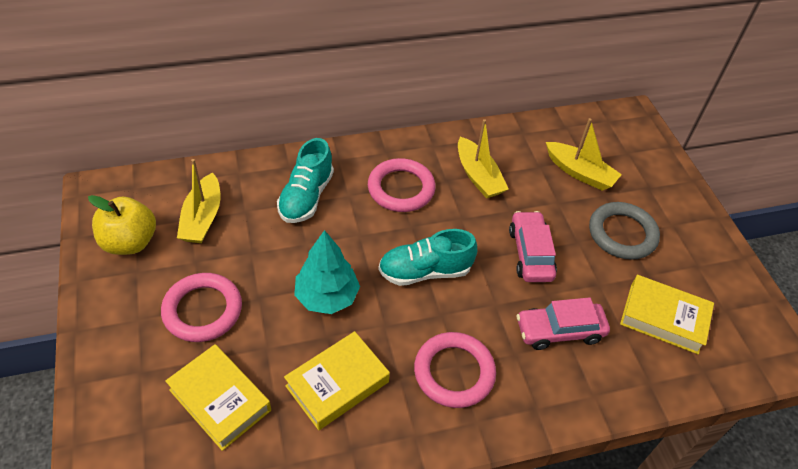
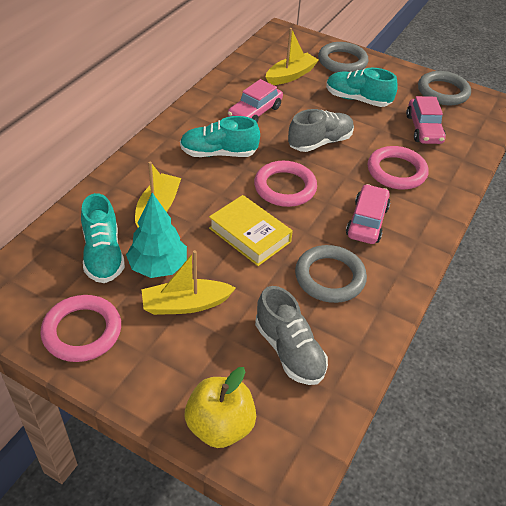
grey ring: [589,202,660,260] = 1 -> [295,245,367,303] [318,42,368,73] [418,71,471,105] = 3
grey shoe: none = 0 -> [255,286,328,385] [288,109,354,152] = 2
pink car: [509,211,557,282] [517,297,610,350] = 2 -> [228,79,283,122] [346,184,390,244] [406,96,446,144] = 3
turquoise shoe: [277,138,334,223] [378,229,477,286] = 2 -> [81,193,125,283] [180,116,260,157] [326,68,398,107] = 3
yellow book: [165,344,271,451] [284,331,390,430] [620,275,714,355] = 3 -> [209,195,293,266] = 1

